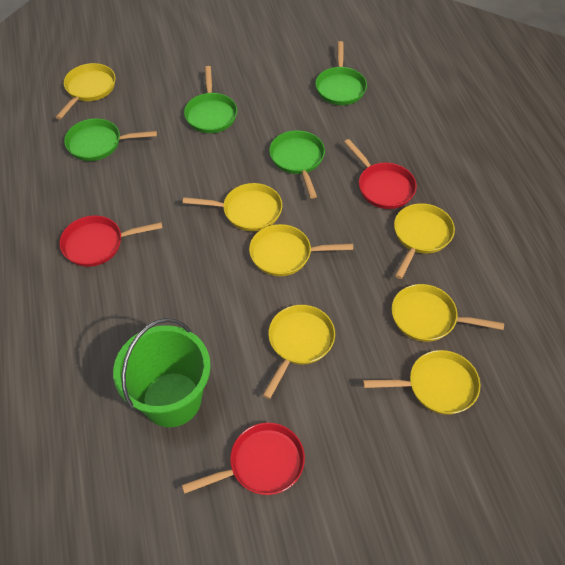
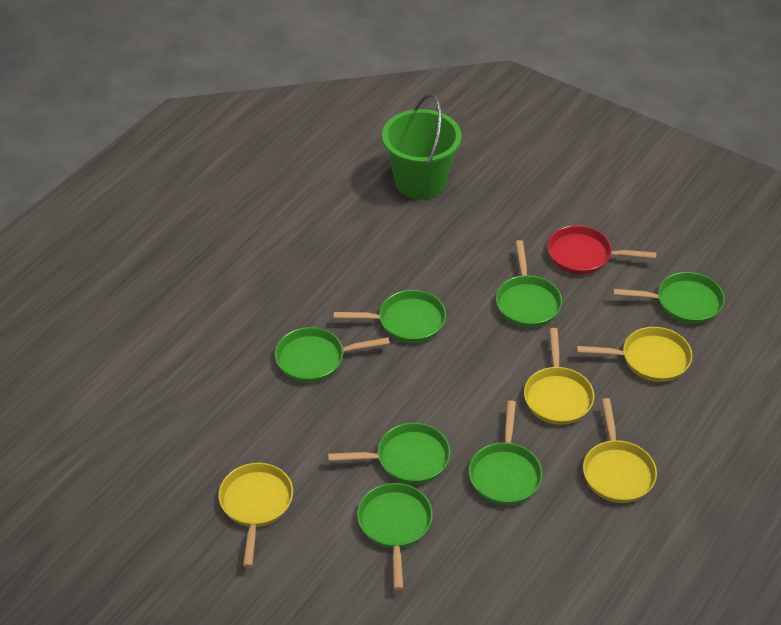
green pan: [64,118,157,161] [184,66,237,133] [269,130,325,198] [315,41,367,105] = 4 -> [275,327,390,383] [328,423,451,484] [333,290,446,343] [357,483,433,590] [469,400,543,505] [496,240,562,327] [613,272,725,324] = 7
red pan: [59,215,162,267] [182,423,305,495] [344,139,417,209] = 3 -> [548,225,657,274] = 1
yellow pan: [56,63,116,120] [183,183,282,231] [249,224,353,276] [263,305,335,399] [363,350,480,415] [392,284,504,342] [394,203,455,279] = 7 -> [219,463,293,567] [524,328,594,425] [577,327,692,382] [583,398,657,503] = 4

